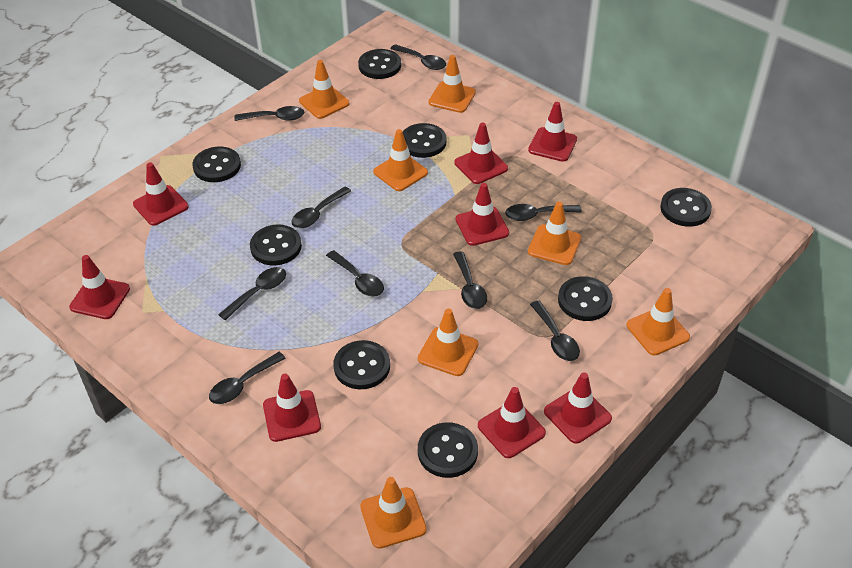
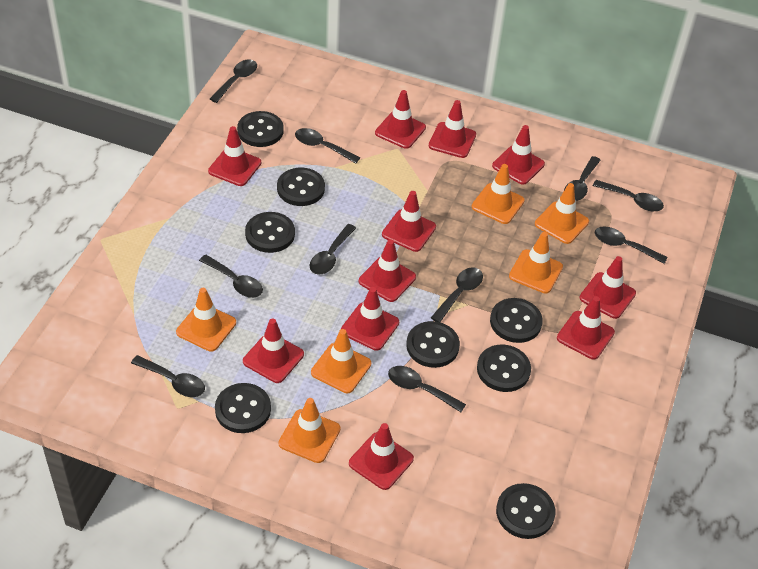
black spoon: [209,352,286,404] [218,267,286,320] [235,106,305,121] [291,186,351,228] [326,250,384,297] [390,44,446,70] [453,251,487,309] [505,204,582,221] [530,301,580,361] = 9 -> [131,355,205,397] [199,255,263,298] [210,60,257,103] [295,128,360,164] [309,224,356,275] [388,366,466,412] [431,267,483,322] [564,156,601,201] [593,180,664,211] [595,226,668,264] = 10
orange traffic cone: [299,60,349,119] [360,477,427,549] [373,129,428,191] [418,309,478,376] [428,55,476,113] [528,202,581,265] [626,288,690,355] = 7 -> [176,288,236,352] [279,398,341,463] [311,329,371,393] [472,164,525,224] [509,232,563,293] [535,183,589,244] = 6
red traffic cone: [69,255,130,319] [133,162,189,226] [263,374,321,442] [454,123,508,184] [456,183,509,246] [478,387,546,458] [528,102,577,162] [544,372,612,444] = 8 -> [208,126,261,186] [243,318,304,383] [341,287,399,351] [349,423,414,490] [359,239,416,302] [375,90,426,149] [382,191,436,252] [429,100,476,158] [492,125,545,185] [557,296,615,359] [580,256,636,319] = 11

